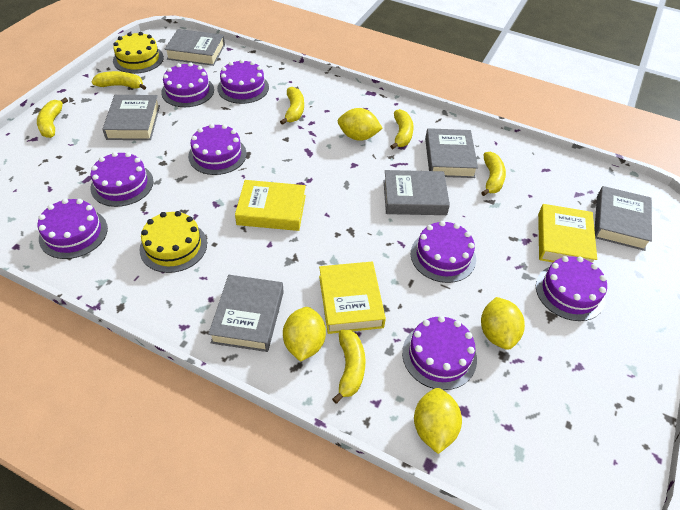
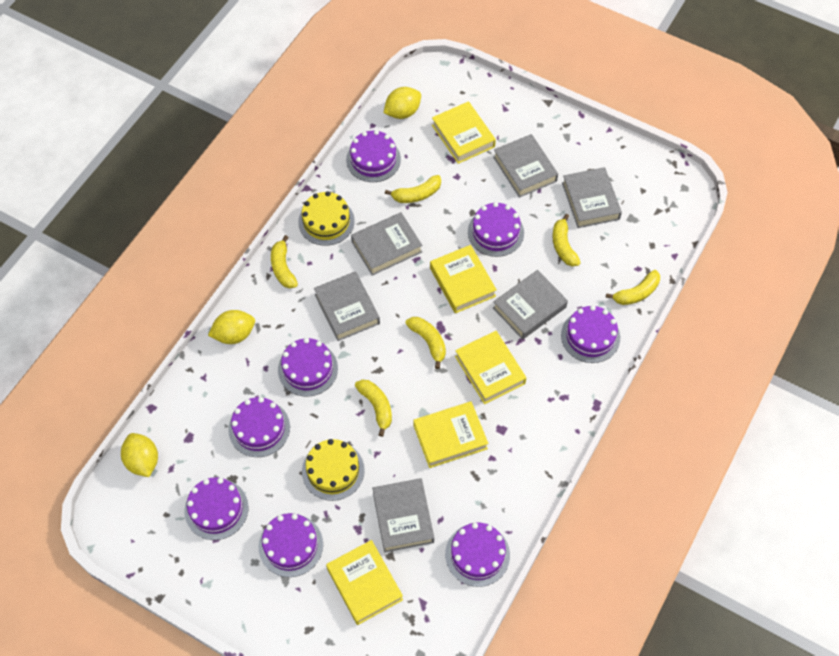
yellow book: [235,180,306,231] [319,262,386,334] [538,204,597,263] = 3 -> [326,540,403,625] [413,401,488,468] [430,245,497,313] [432,101,496,164] [455,331,526,404] = 5
yellow lemon: [283,307,326,362] [338,108,383,141] [414,388,462,454] [481,297,525,350] = 4 -> [121,433,158,477] [208,310,255,344] [384,87,421,119] = 3

